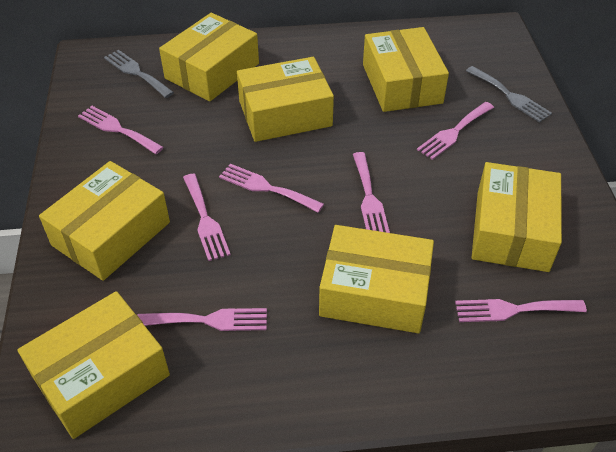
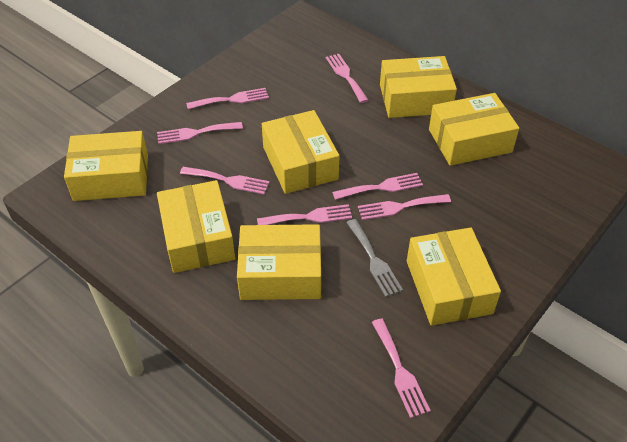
grey fork: [104,50,174,98] [466,66,552,123] = 2 -> [346,219,403,297] = 1
pink fork: [78,106,164,154] [137,308,267,331] [183,174,231,261] [219,164,324,213] [353,152,390,233] [417,102,494,160] [455,299,587,322] = 7 -> [157,122,243,144] [180,167,269,195] [186,88,269,109] [257,204,352,225] [326,54,368,103] [332,173,423,200] [358,194,451,220] [372,319,431,418] = 8

